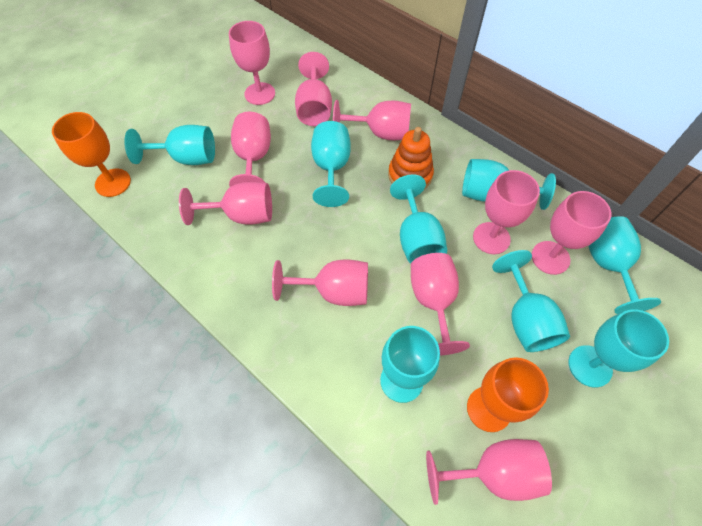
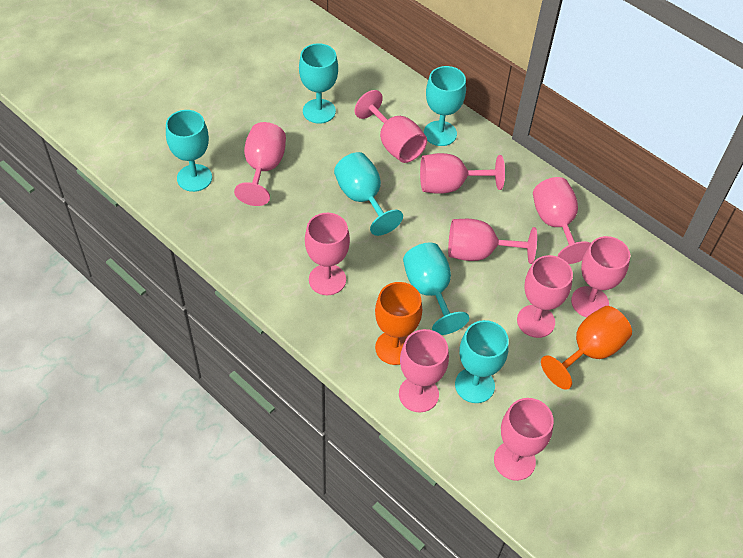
orange stacking toy: [388,127,434,189] = 1 -> none = 0
turquoise goblet: [124,125,215,165] [311,121,351,207] [380,326,440,403] [390,174,447,263] [462,159,556,210] [492,250,570,352] [569,309,669,388] [588,216,661,314] = 8 -> [166,110,212,192] [299,43,338,124] [334,152,403,236] [403,243,469,335] [424,66,466,146] [455,320,509,403] = 6

